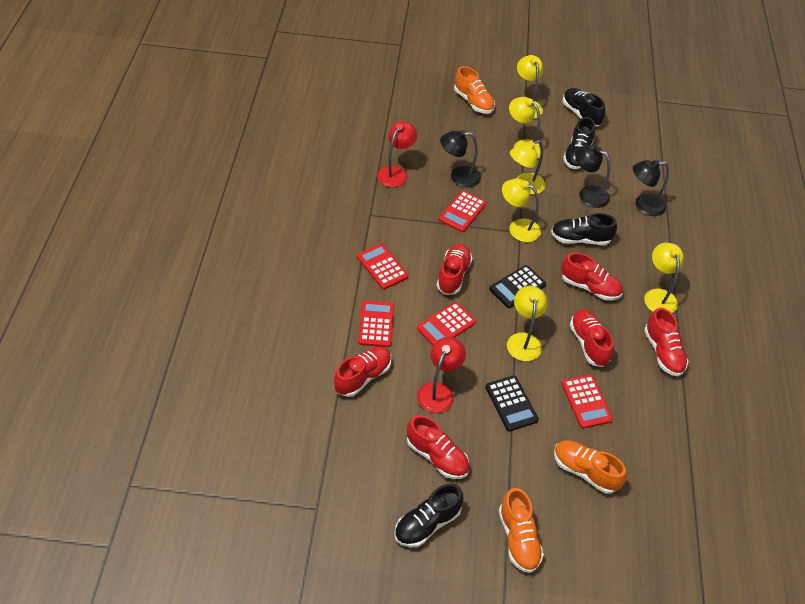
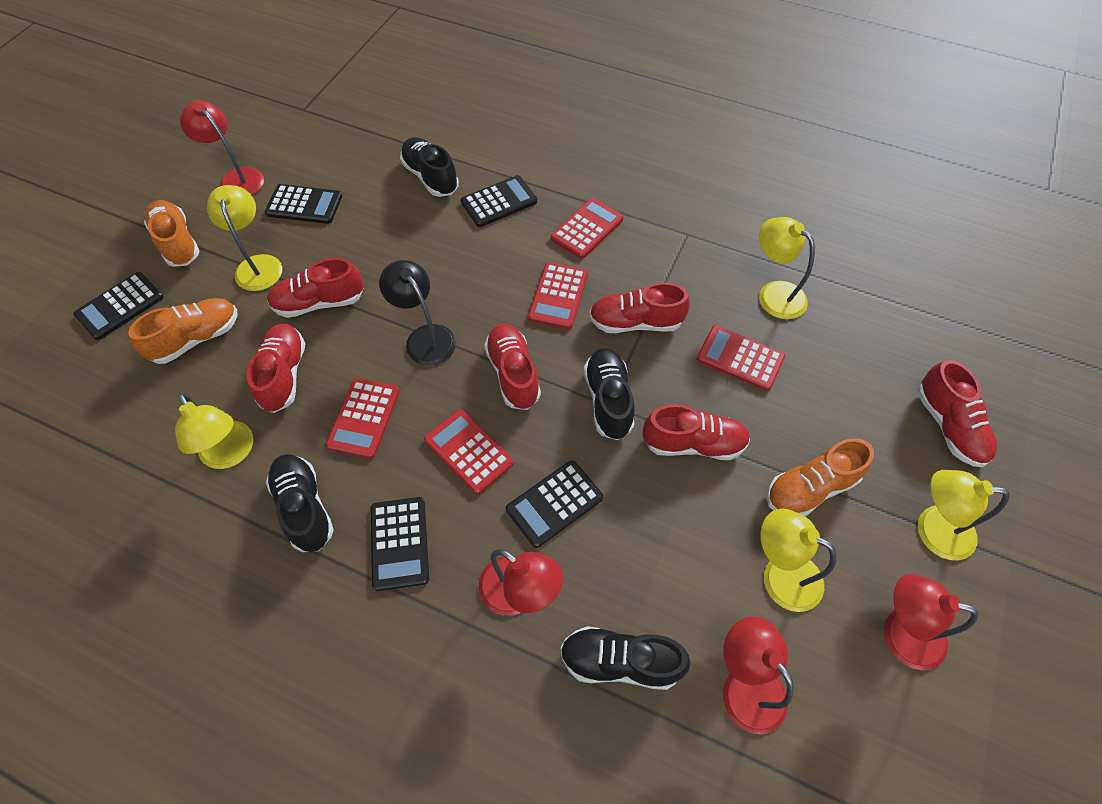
black calculator: [485,376,539,431] [489,265,546,308] = 2 -> [73,272,163,340] [265,184,342,224] [371,497,429,591] [461,175,537,227] [506,460,603,548] = 5
black lamp: [440,130,481,187] [575,145,610,208] [633,160,669,216] = 3 -> [379,260,456,366] = 1
red lamp: [377,121,417,187] [417,337,466,413] = 2 -> [180,101,264,195] [479,549,563,616] [723,617,794,734] [884,574,979,670] = 4
yellow lamp: [502,179,541,242] [507,286,548,361] [509,97,540,158] [510,140,546,195] [517,55,543,119] [644,243,684,313] = 6 -> [175,393,253,469] [207,185,282,291] [759,217,815,319] [760,509,836,612] [918,470,1010,560] = 5

